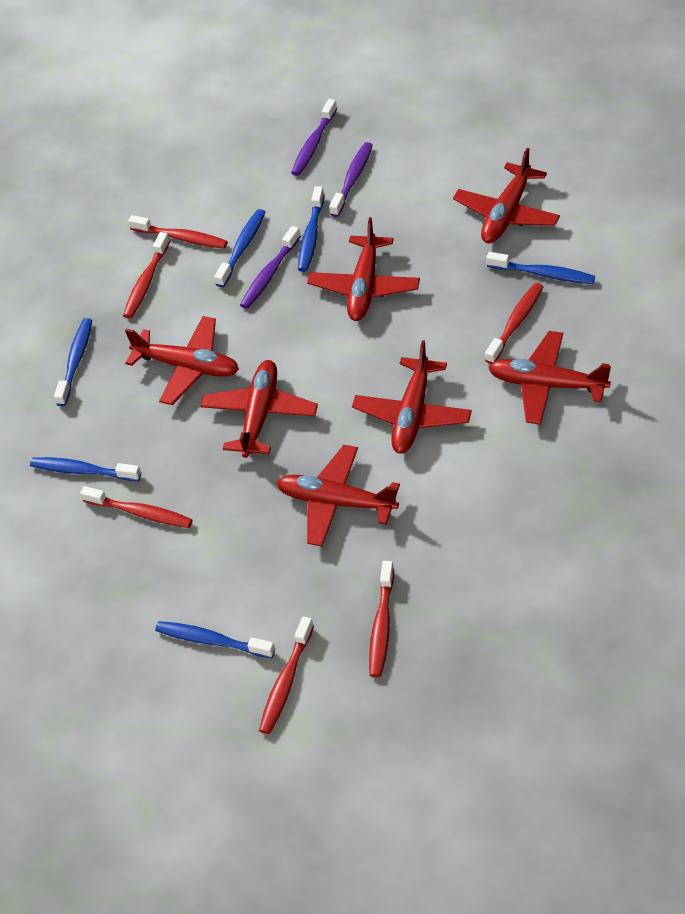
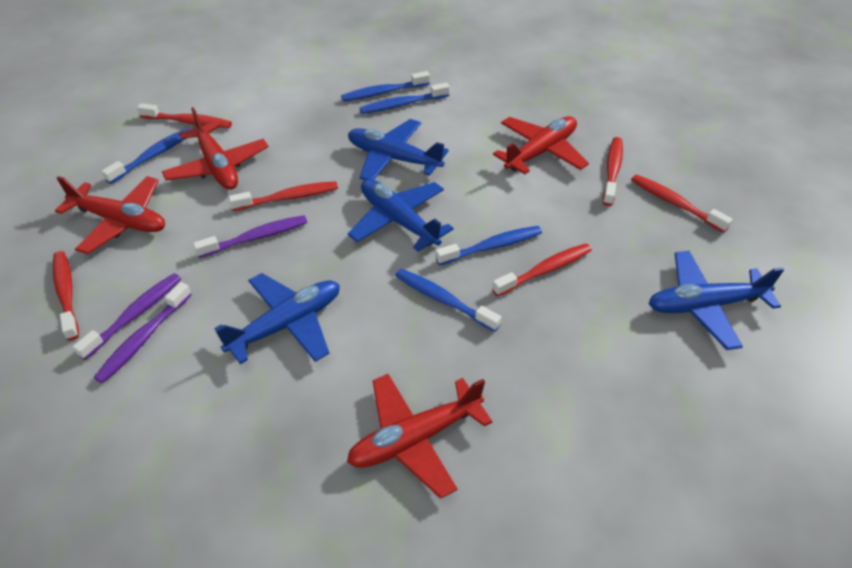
blue plane: none = 0 -> [214,273,340,364] [348,119,449,180] [348,179,454,252] [648,251,784,350] = 4
blue toothbrush: [30,457,141,481] [54,318,92,406] [155,621,275,658] [214,209,266,287] [298,186,325,272] [486,252,595,284] = 6 -> [101,128,190,184] [341,71,430,101] [359,83,450,114] [395,269,501,332] [436,226,542,265] = 5
red plane: [125,316,239,405] [200,360,318,458] [276,445,400,547] [307,217,420,321] [352,340,472,454] [453,148,560,243] [488,331,611,425] = 7 -> [55,176,165,254] [162,107,268,190] [347,374,492,499] [493,116,589,174] = 4

